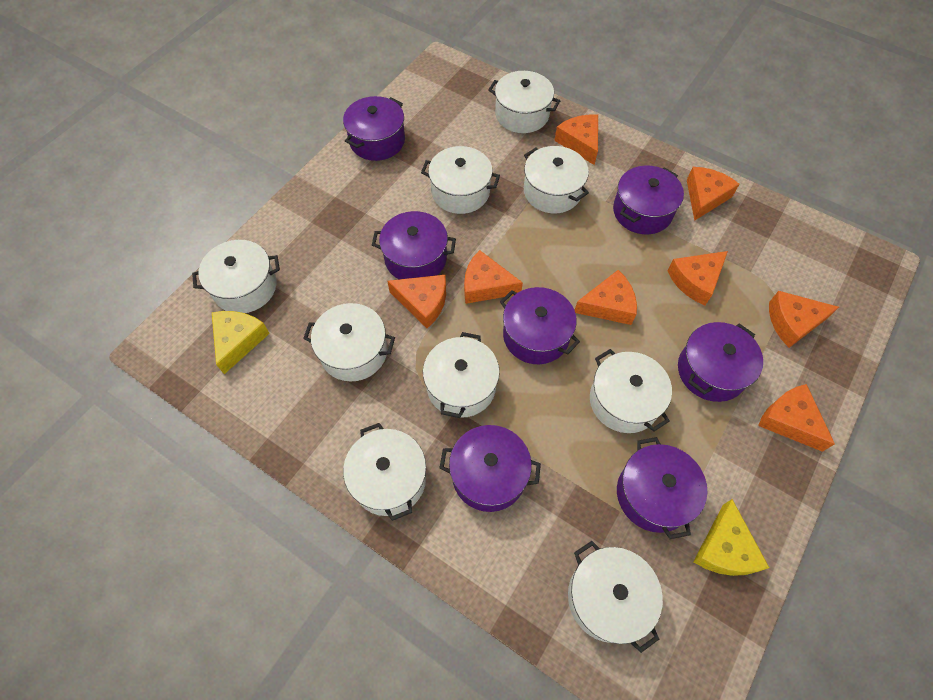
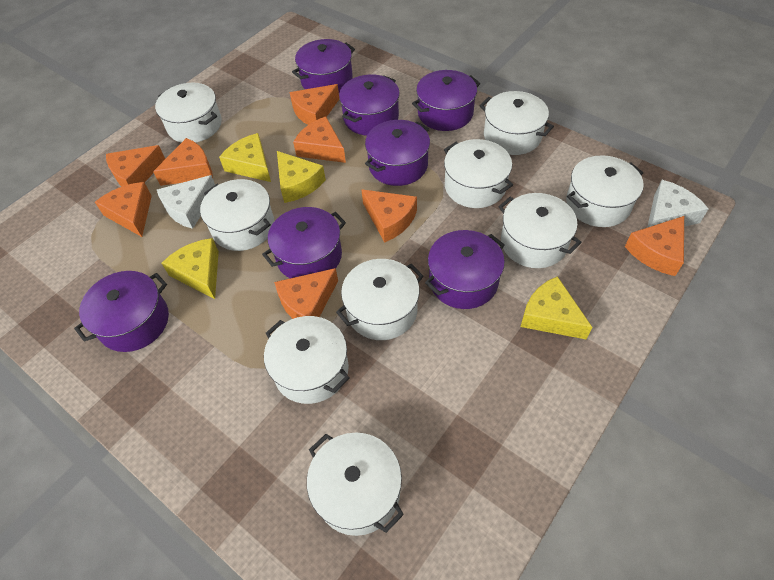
white cheese: none = 0 -> [157,175,215,229] [647,180,709,228] = 2
yellow cheese: [212,311,270,374] [693,499,769,576] = 2 -> [162,238,219,299] [219,133,271,182] [277,151,326,203] [521,276,593,340] = 4

